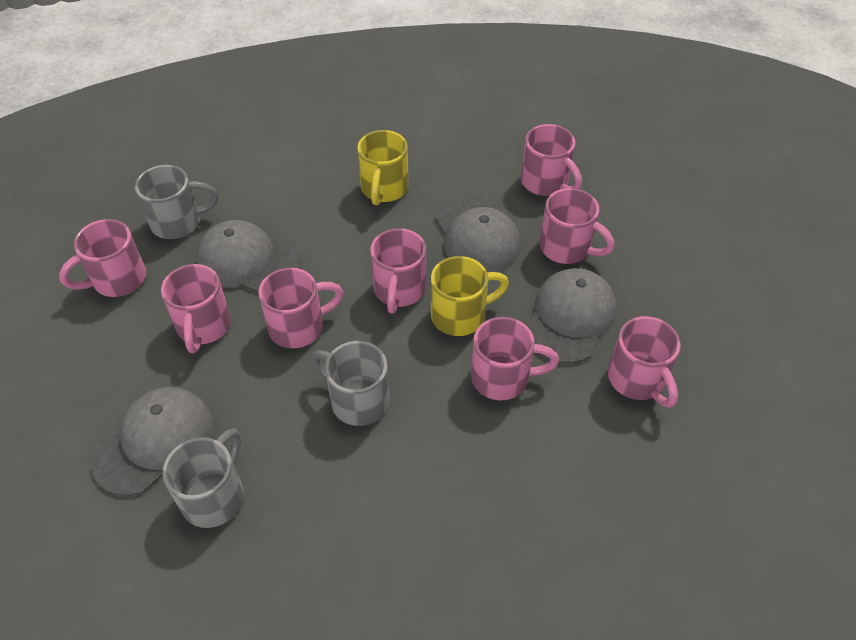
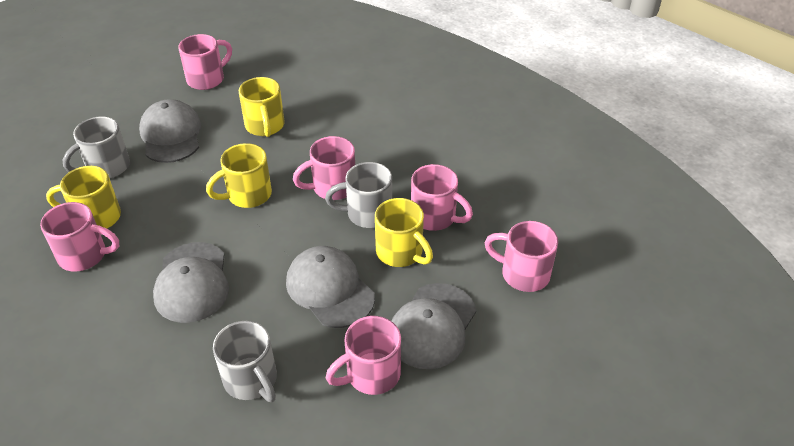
pink mug: [59,219,146,297] [161,264,231,353] [258,268,343,348] [370,228,426,314] [471,317,559,401] [521,124,582,196] [540,188,615,264] [608,316,681,408] = 8 -> [40,202,119,272] [178,34,232,90] [293,136,355,200] [326,316,401,395] [411,164,473,231] [484,221,558,292] = 6
yellow mug: [357,130,409,205] [431,256,509,336] = 2 -> [46,166,121,229] [206,143,272,208] [239,77,285,137] [375,198,433,267] = 4

